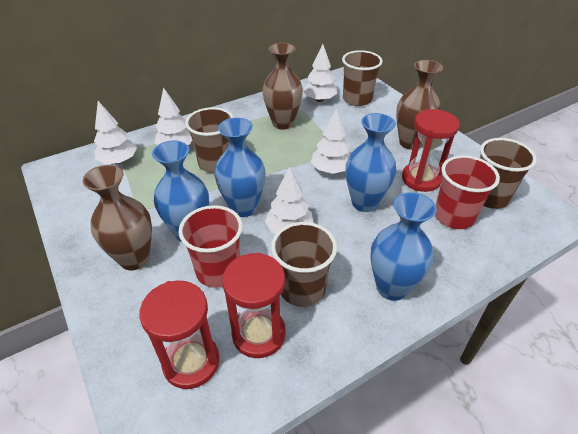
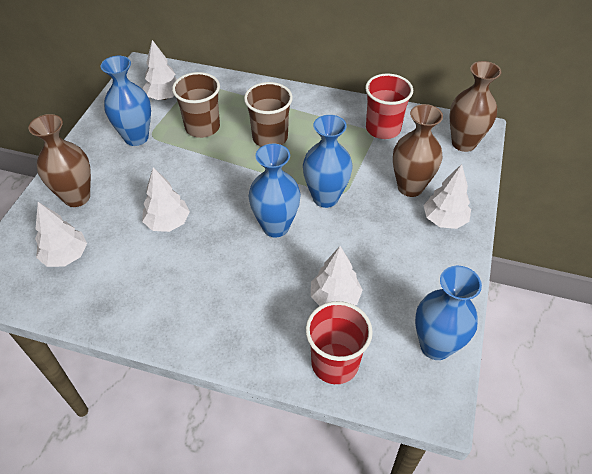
brown cup: [185,107,234,173] [271,222,337,307] [342,50,383,106] [480,138,537,209] = 4 -> [172,72,220,138] [244,82,293,147] = 2
red hourglass: [139,280,220,389] [222,253,286,358] [402,109,460,192] = 3 -> none = 0

